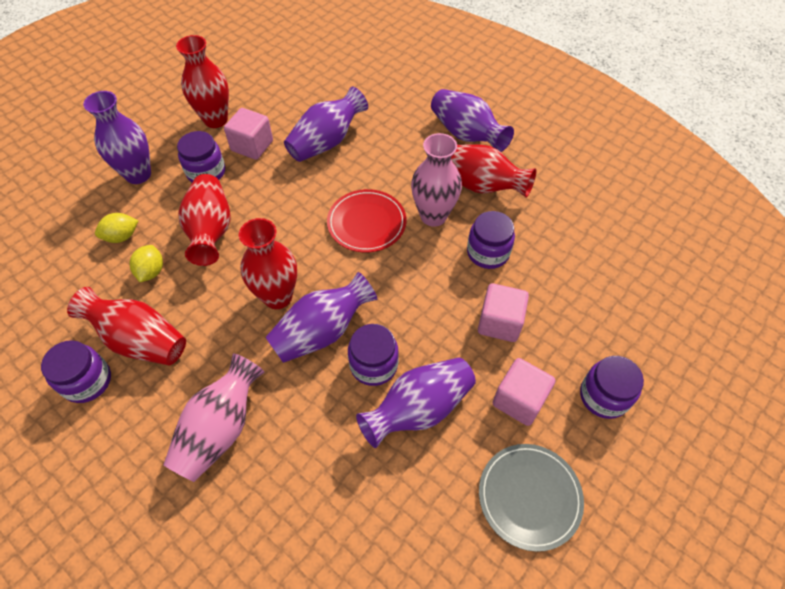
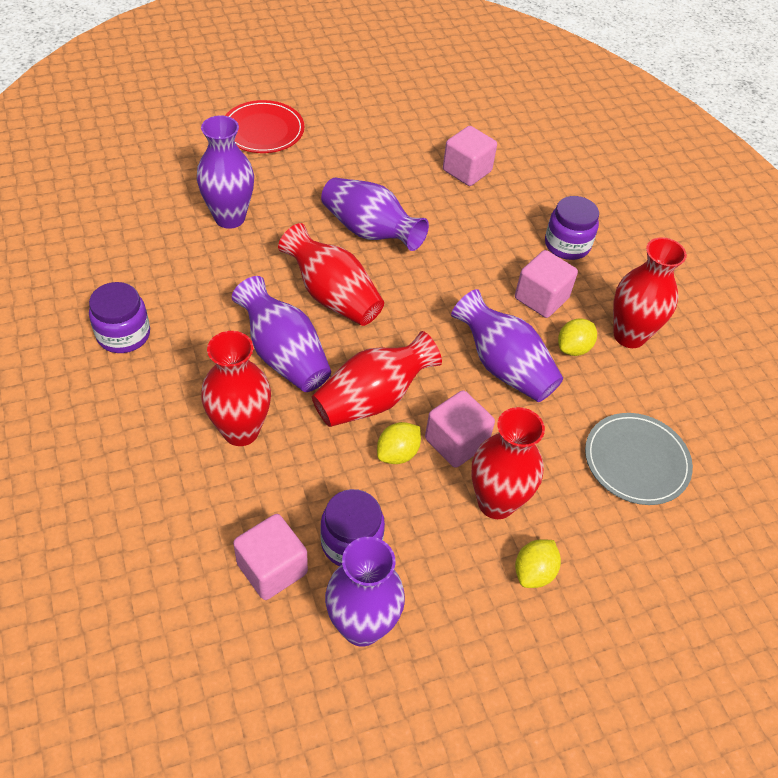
pink cube: [224,108,273,160] [478,283,529,342] [493,358,555,426] = 3 -> [233,514,308,600] [425,390,495,468] [443,126,497,186] [515,250,578,318] = 4
pink vase: [163,353,265,482] [411,133,462,227] = 2 -> none = 0
purple jar: [41,340,111,403] [177,131,225,182] [348,324,399,386] [467,211,515,269] [580,356,644,419] = 5 -> [89,282,150,353] [320,489,385,566] [545,196,599,260] = 3
yellow lemon: [95,213,138,243] [129,245,163,282] = 2 -> [377,422,421,464] [515,539,561,588] [558,318,597,356] = 3

